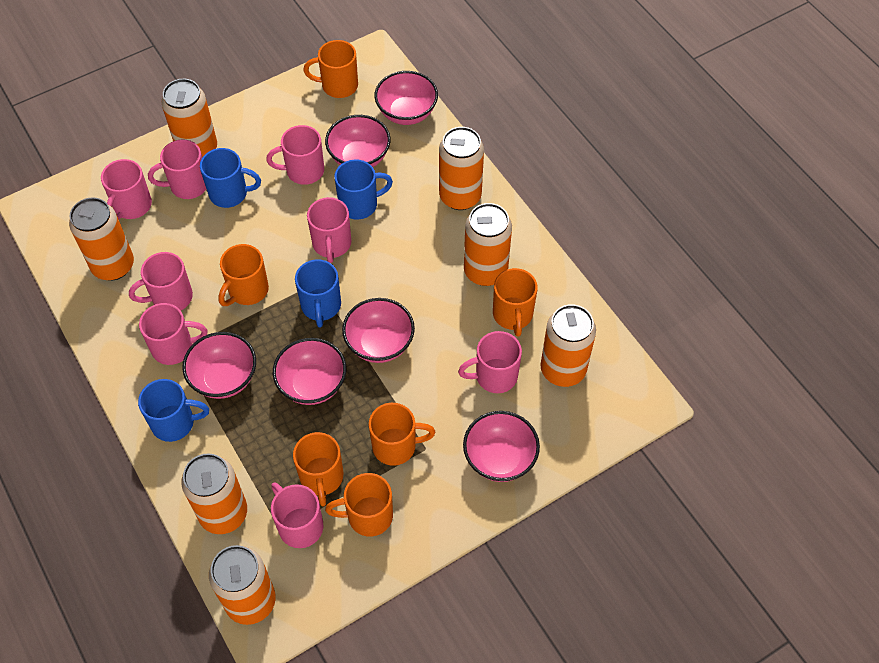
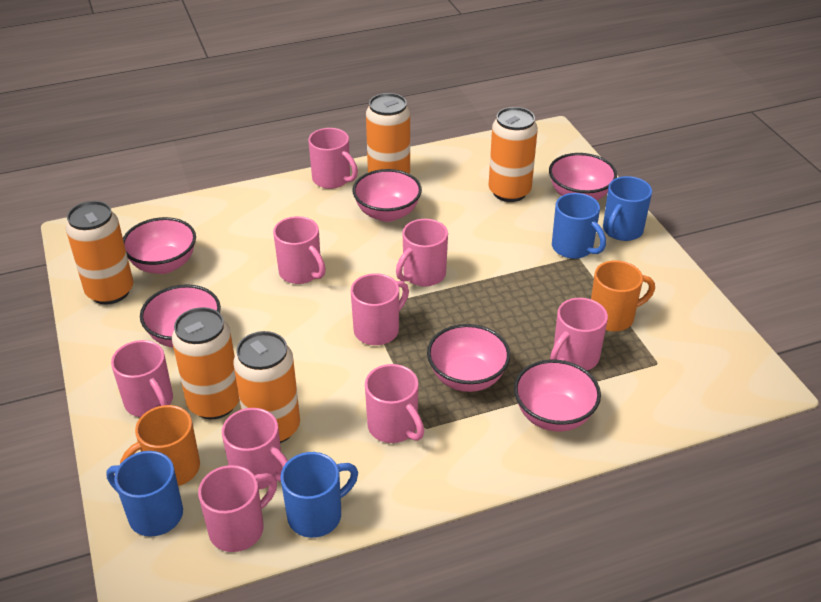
orange can: [69,197,134,281] [162,79,217,157] [181,453,247,534] [209,545,276,625] [439,127,484,210] [464,203,512,286] [540,304,596,387] = 7 -> [66,201,133,304] [172,307,239,419] [233,331,300,443] [366,93,410,174] [489,107,538,202] = 5
orange mug: [218,244,269,306] [293,432,343,507] [303,40,358,98] [325,473,393,537] [369,403,435,466] [493,268,538,337] = 6 -> [120,405,200,486] [591,260,655,331] = 2
pink mug: [101,159,152,219] [129,252,193,311] [139,303,207,365] [148,139,206,199] [266,125,324,185] [271,482,324,548] [307,197,351,263] [458,331,522,393] = 8 -> [111,340,173,417] [198,465,277,552] [222,408,288,490] [273,216,326,284] [308,128,358,189] [351,273,409,345] [365,364,424,443] [396,219,448,286] [550,298,608,370] = 9

